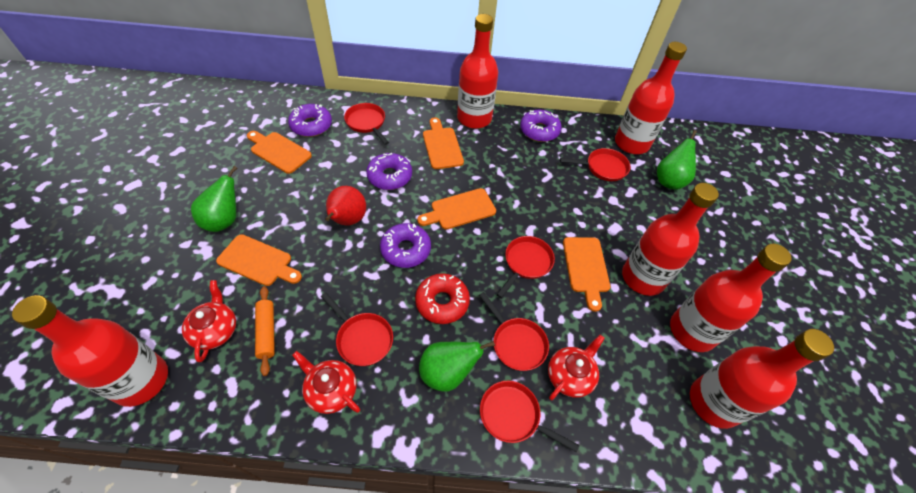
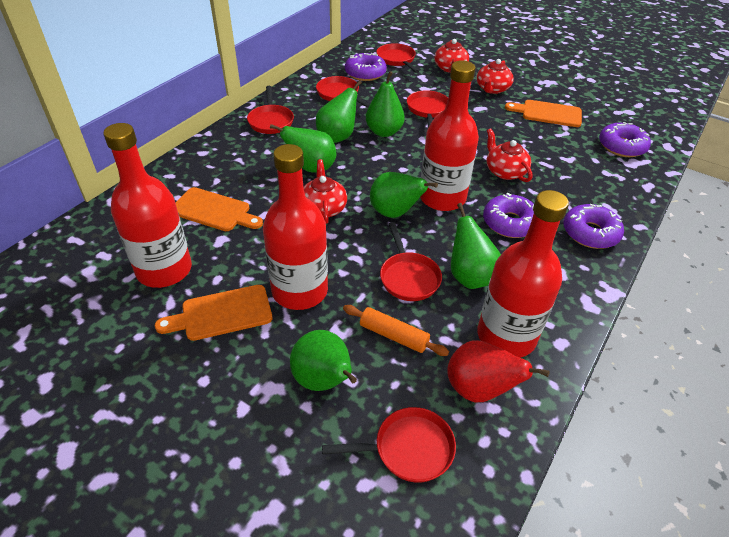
green pear: [191,166,238,232] [419,341,495,392] [657,130,697,190] = 3 -> [270,124,336,173] [290,330,357,391] [316,80,362,143] [366,71,405,137] [370,172,438,218] [451,203,501,289] = 6
orange cutting board: [216,234,302,286] [247,131,312,174] [417,188,496,229] [423,117,464,169] [563,237,610,312] = 5 -> [155,285,272,341] [176,187,263,231] [505,100,582,127] = 3
red bottle: [12,295,168,407] [457,14,498,129] [615,42,687,154] [622,183,719,296] [670,244,792,352] [690,329,834,429] = 6 -> [104,123,192,288] [263,144,328,310] [420,60,479,211] [477,190,569,358] = 4
red donut: [415,273,470,324] = 1 -> none = 0
red teapot: [182,280,236,362] [292,351,360,414] [548,335,605,400] = 3 -> [304,159,347,224] [434,39,469,73] [477,59,514,94] [486,129,533,182] = 4

